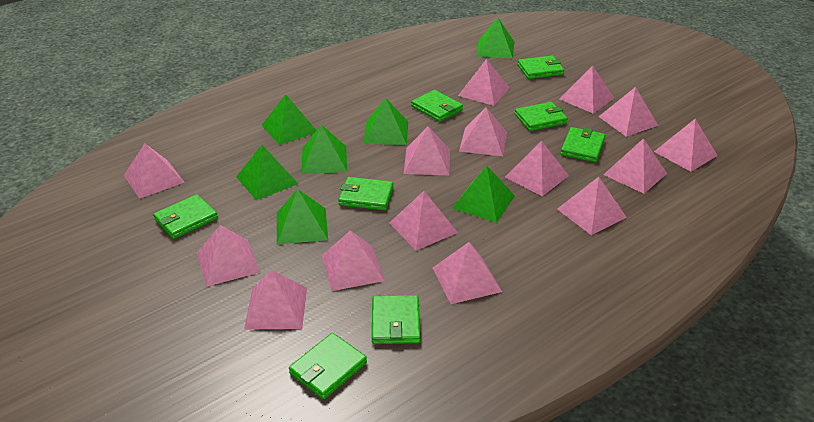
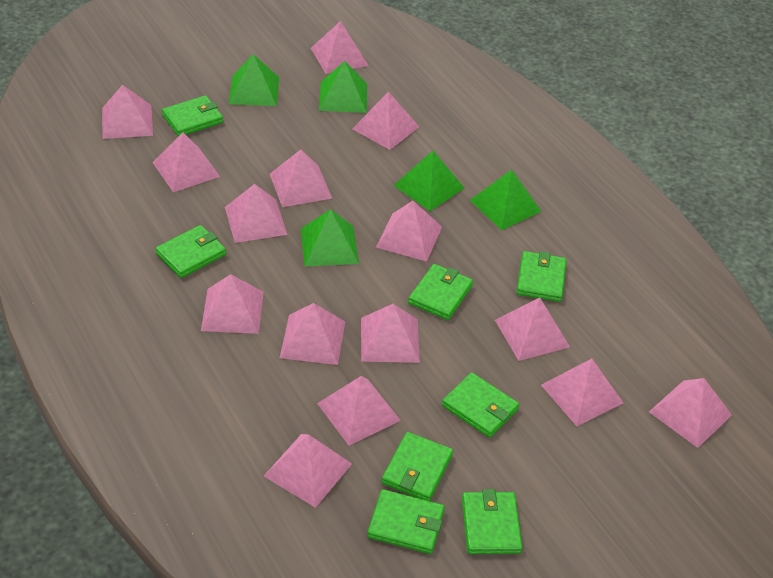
green pyramid: [236,145,298,200] [262,94,317,145] [277,189,328,245] [301,125,347,174] [363,98,408,145] [452,166,515,223] [476,18,514,59] = 7 -> [229,54,279,106] [301,209,359,266] [319,61,367,113] [393,151,464,211] [470,170,542,230] = 5

